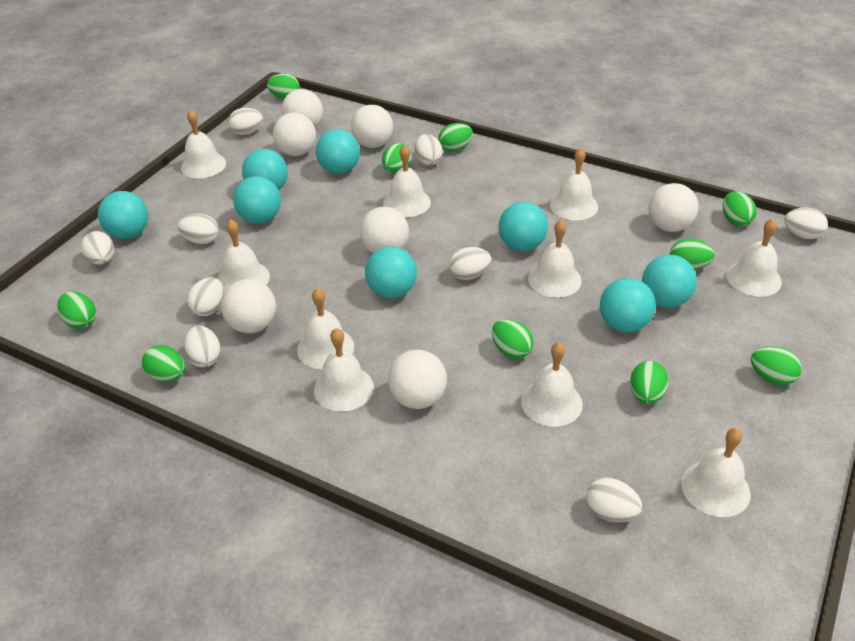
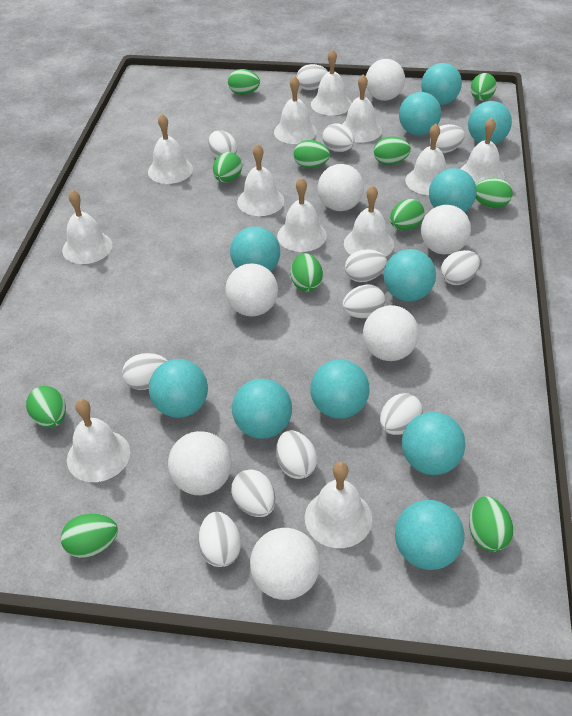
green egg: [57,292,96,329] [142,345,185,382] [267,74,300,99] [382,143,412,173] [438,123,473,151] [492,319,534,359] [630,361,669,404] [670,238,714,270] [723,191,757,226] [751,346,802,385] = 10 -> [26,386,66,428] [61,514,118,558] [213,152,242,183] [228,69,260,95] [291,253,323,292] [294,140,330,168] [374,136,411,165] [390,199,425,231] [469,496,513,552] [471,73,497,101] [476,178,513,208] = 11
turquoise ball: [98,191,148,239] [233,176,281,224] [242,149,288,190] [316,129,360,174] [365,246,417,298] [499,202,548,251] [600,278,656,333] [642,255,697,308] = 8 -> [149,359,208,418] [230,227,280,271] [232,378,292,439] [310,359,369,419] [383,249,436,301] [395,500,465,570] [399,92,441,136] [402,412,466,475] [421,63,462,105] [429,168,477,212] [468,101,512,144] = 11
white bell: [181,109,226,178] [218,219,270,293] [297,288,354,369] [314,328,374,412] [383,145,431,217] [521,342,583,427] [528,220,582,298] [550,148,598,220] [681,428,751,517] [726,219,782,297] = 10 -> [62,190,112,264] [67,399,130,482] [148,114,193,184] [237,144,284,216] [274,76,317,144] [277,177,327,252] [305,462,372,548] [311,49,352,115] [342,75,382,143] [344,185,394,257] [405,124,446,195] [460,118,505,184] = 12
white egg: [81,231,114,265] [177,214,219,244] [184,326,221,368] [187,277,224,316] [228,108,263,135] [415,134,443,166] [449,247,491,280] [586,478,642,522] [784,207,828,239] = 9 -> [122,353,168,390] [198,512,241,567] [208,130,237,158] [231,469,276,517] [276,430,317,479] [296,64,328,90] [323,123,355,152] [342,285,385,318] [345,249,387,282] [380,393,423,435] [430,124,465,153] [441,250,480,285] = 12

